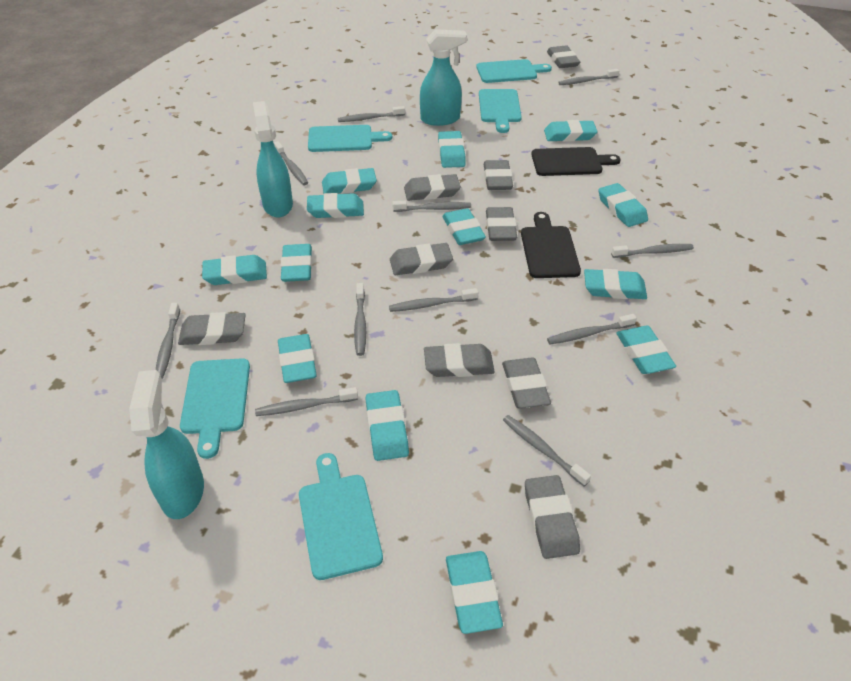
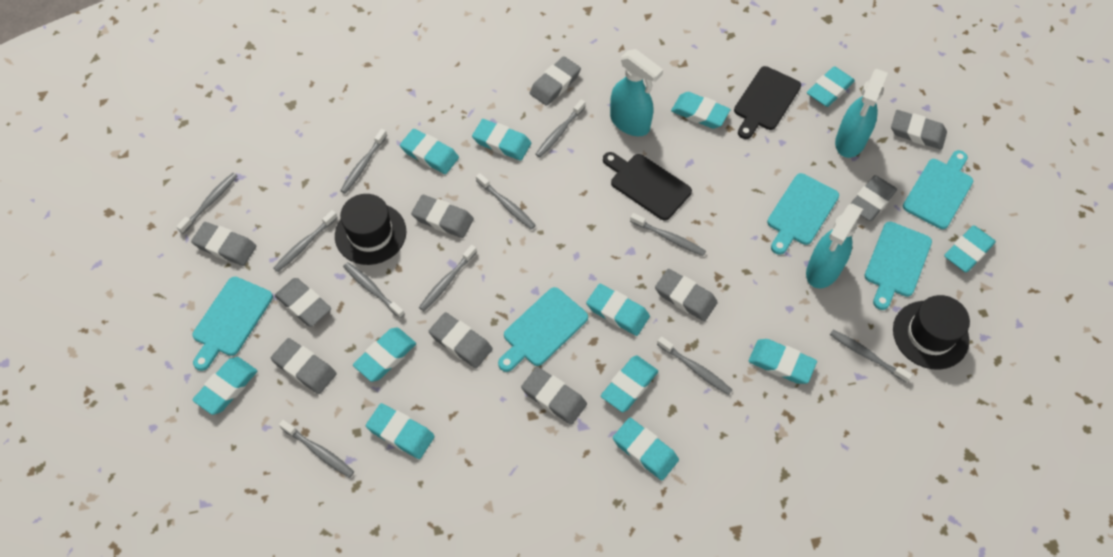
black hat: none = 0 -> [335,194,406,265] [893,295,970,370] = 2
grey eraser: [178,312,246,345] [390,243,453,275] [404,174,461,201] [424,343,495,377] [484,160,513,190] [486,207,517,241] [502,357,551,408] [525,475,580,559] [547,45,580,68] = 9 -> [191,222,256,266] [271,338,337,394] [275,278,331,327] [411,195,474,238] [429,312,493,368] [521,367,587,425] [530,56,581,106] [655,269,718,321] [850,175,897,221] [891,110,947,150] = 10
turquoise eraser: [202,255,267,285] [278,334,317,383] [280,244,312,282] [307,193,364,218] [322,168,377,194] [365,390,409,461] [438,131,466,168] [442,208,486,245] [446,551,503,634] [544,120,597,142] [584,269,647,299] [598,183,648,227] [616,326,676,374] = 13 -> [192,357,257,415] [353,328,416,382] [366,403,435,459] [400,129,459,174] [472,119,531,161] [586,284,650,336] [601,356,658,412] [613,418,679,480] [671,92,730,129] [749,339,817,384] [807,66,855,107] [944,226,996,272] = 12

